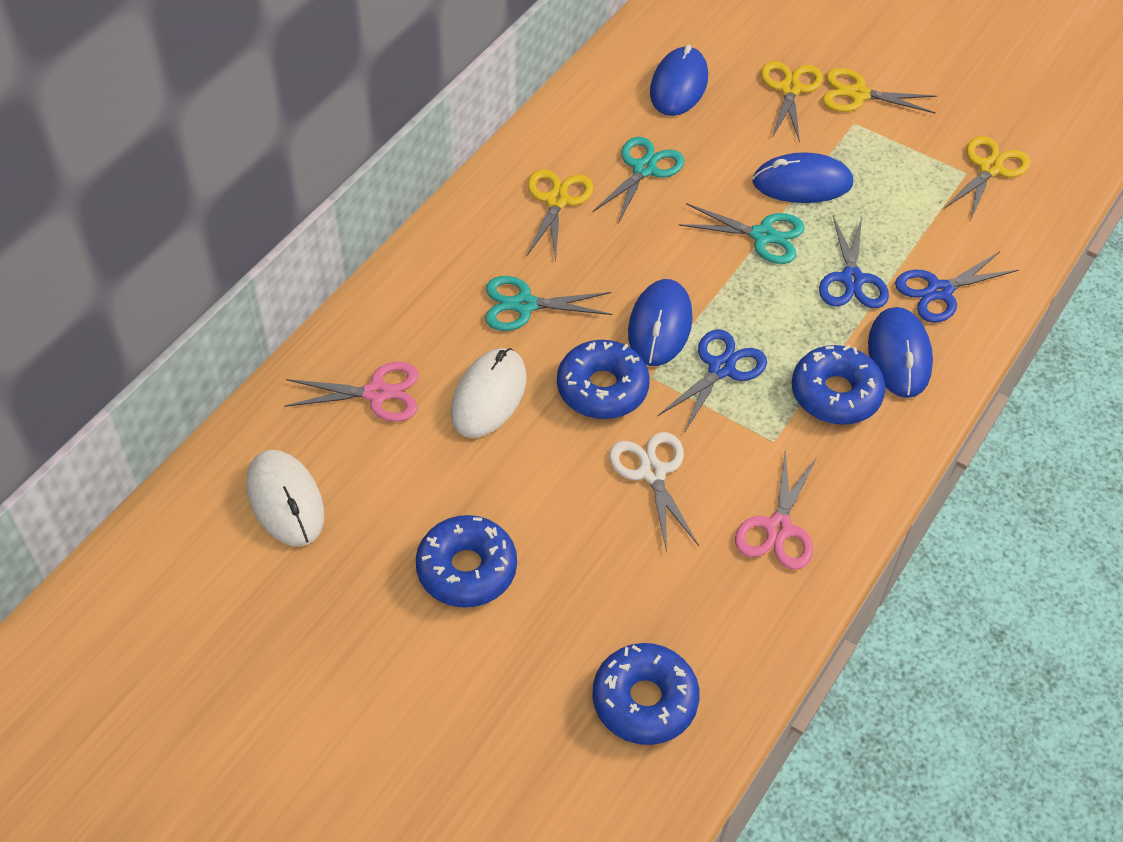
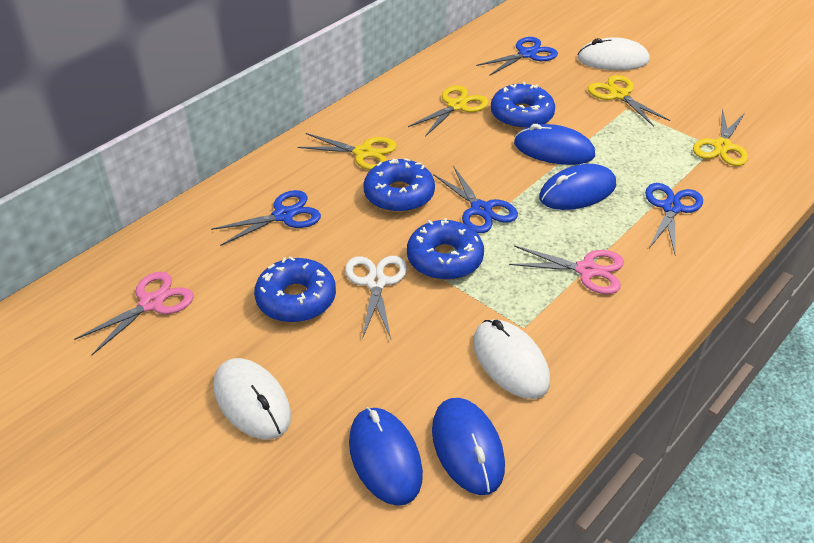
blue scissors: [658,329,767,433] [819,216,889,308] [895,251,1019,323] = 3 -> [211,190,321,246] [433,166,518,233] [476,37,558,76] [645,183,703,254] = 4
turquoise scissors: [485,276,612,331] [593,137,685,224] [679,203,805,264] = 3 -> none = 0
white mouse: [247,450,324,547] [451,348,526,438] = 2 -> [213,358,291,439] [473,319,550,399] [577,37,650,70] = 3

